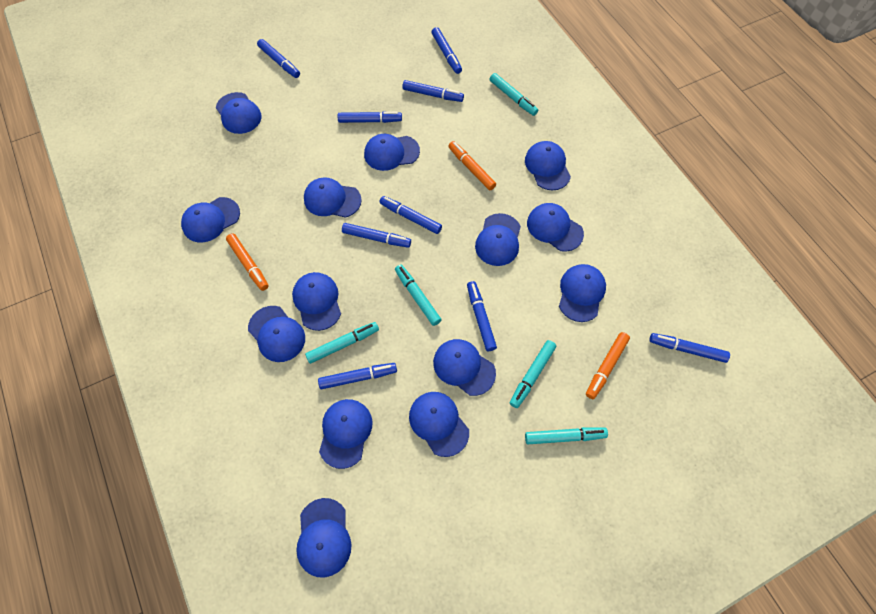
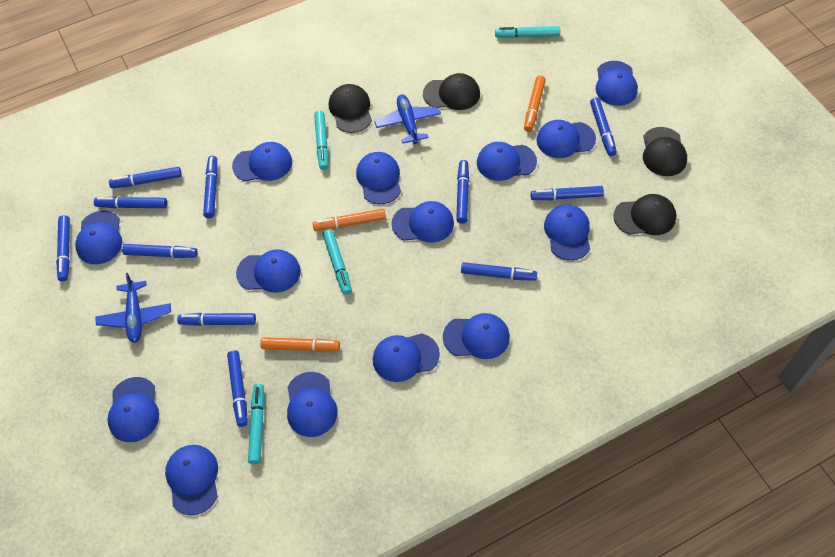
black cap: none = 0 -> [329,84,372,133] [423,73,480,110] [613,194,676,235] [643,127,687,176] = 4
blue marker: [257,39,300,78] [318,363,397,389] [337,111,402,123] [342,223,411,247] [379,196,442,234] [402,80,464,102] [431,27,462,74] [467,281,497,351] [650,333,730,363] = 9 -> [56,215,70,281] [94,196,167,208] [109,167,182,188] [122,244,198,258] [177,313,256,326] [203,156,218,218] [227,350,248,427] [456,160,469,224] [461,262,537,281] [531,186,604,200] [590,98,617,156] = 11
blue plane: none = 0 -> [96,273,171,343] [375,94,441,144] = 2
turquoise marker: [305,322,379,364] [395,264,441,326] [490,73,538,116] [510,340,556,408] [525,427,608,444] = 5 -> [248,384,264,464] [314,111,328,170] [323,229,352,295] [495,26,560,38] = 4

